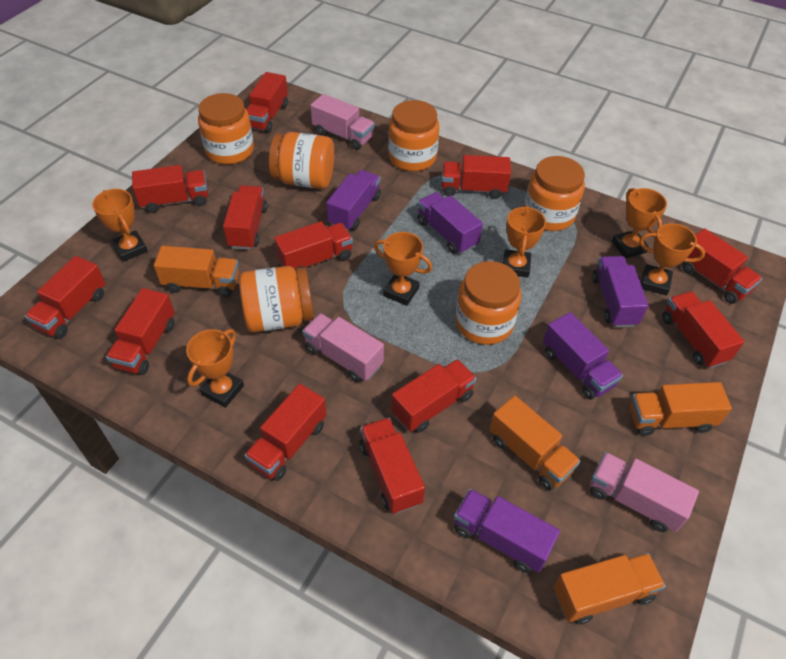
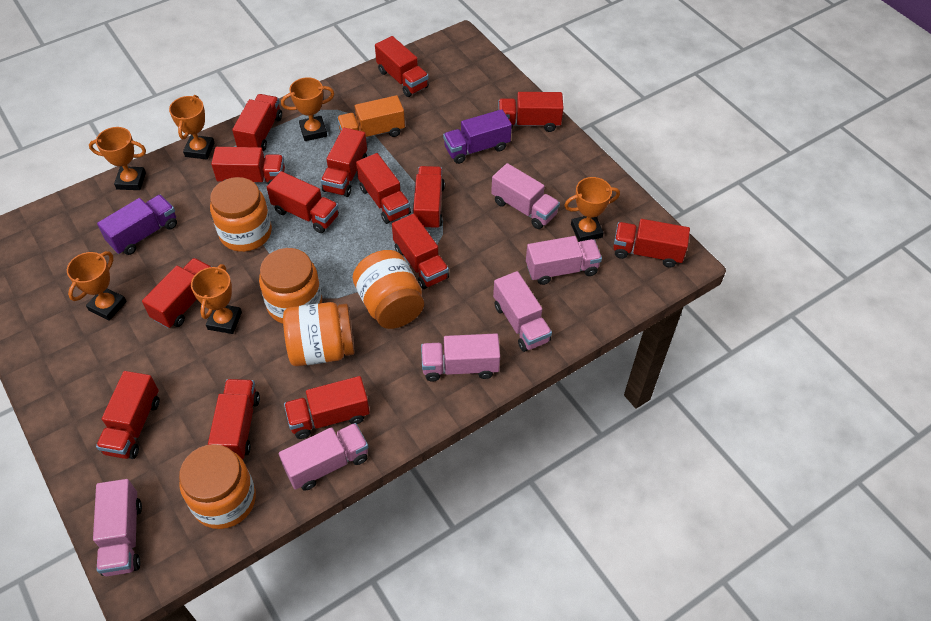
orange jar: [198,93,254,165] [239,266,313,332] [269,132,334,189] [388,100,439,171] [455,261,521,345] [524,156,585,231] = 6 -> [179,444,256,529] [210,177,272,252] [259,248,322,324] [283,302,355,366] [352,250,424,329] = 5
orange truck: [154,246,239,297] [489,396,581,490] [553,553,666,624] [629,382,732,436] = 4 -> [337,95,405,137] = 1
pink truck: [302,313,384,382] [310,94,375,150] [590,452,699,532] = 3 -> [93,479,142,576] [279,423,368,491] [421,333,500,381] [491,163,560,229] [493,271,552,352] [526,236,602,285] = 6
purple truck: [326,170,381,231] [417,192,483,254] [454,489,560,573] [543,312,623,400] [592,256,648,327] = 5 -> [97,195,177,255] [443,109,512,164] = 2
red truck: [25,256,106,339] [106,288,175,375] [132,165,208,213] [223,185,267,250] [244,384,326,481] [246,72,288,133] [274,221,353,271] [360,418,425,514] [392,359,477,433] [442,155,511,199] [662,291,744,368] [682,228,762,304] = 12 -> [96,371,159,459] [142,258,211,328] [208,379,260,459] [211,147,285,184] [232,94,282,151] [267,171,339,233] [284,376,370,439] [321,127,367,197] [356,153,411,224] [375,36,429,97] [392,214,449,289] [413,166,445,230] [498,92,564,132] [613,219,690,268] = 14

